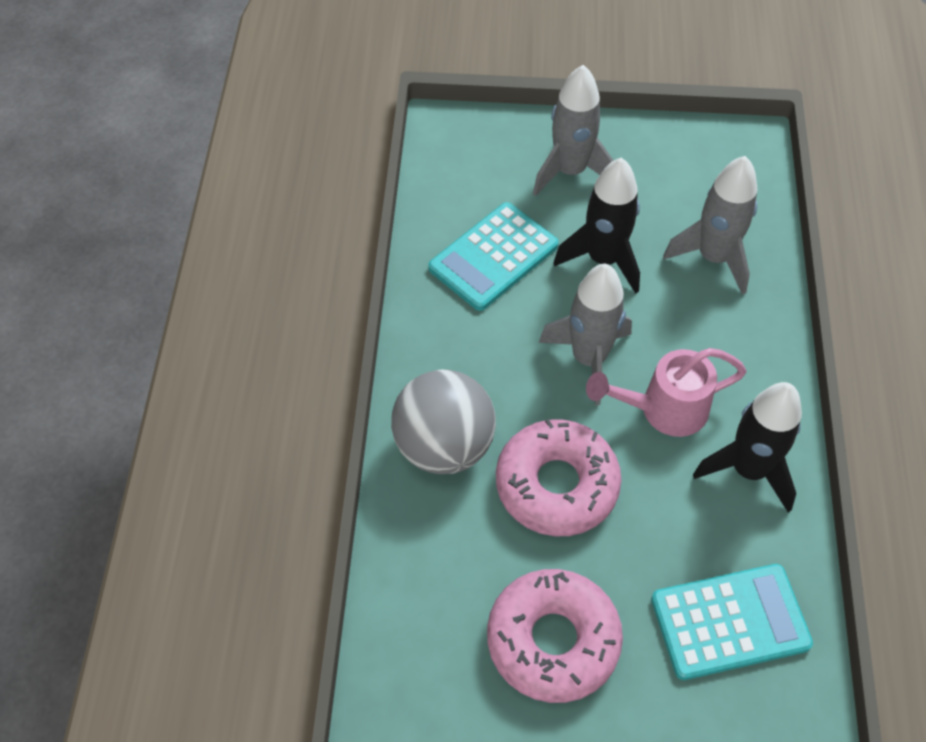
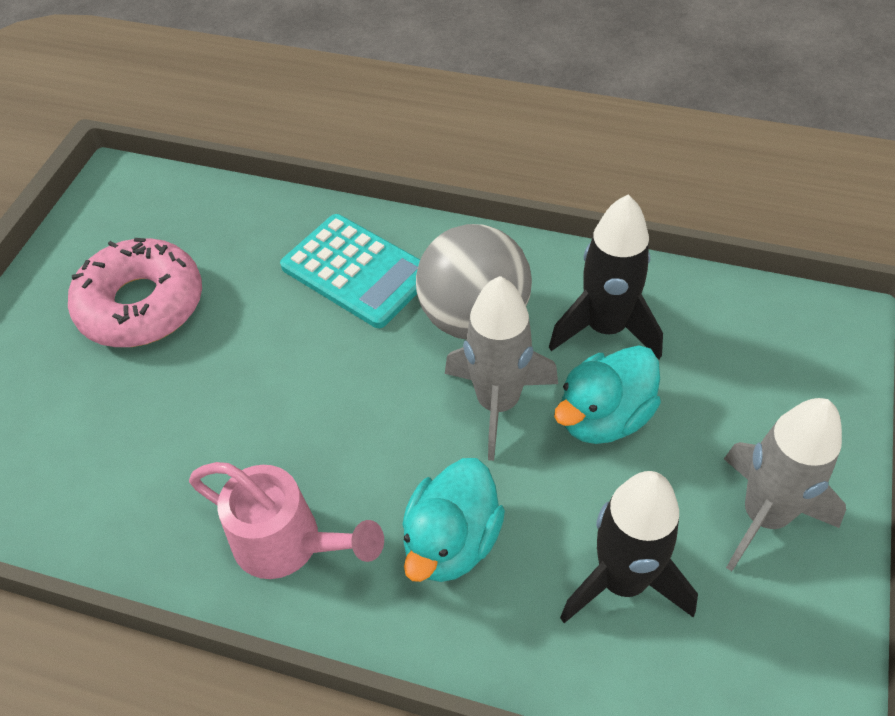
grey rocket: [533,65,614,196] [539,263,632,405] [663,156,757,295] = 3 -> [445,276,558,461] [724,398,846,571] = 2
pink donut: [487,569,623,703] [496,419,622,536] = 2 -> [68,238,202,347] = 1
turquoise calculator: [428,202,559,311] [651,564,813,680] = 2 -> [280,214,420,328] = 1
turquoise duck: none = 0 -> [402,458,505,582] [554,345,661,444] = 2

